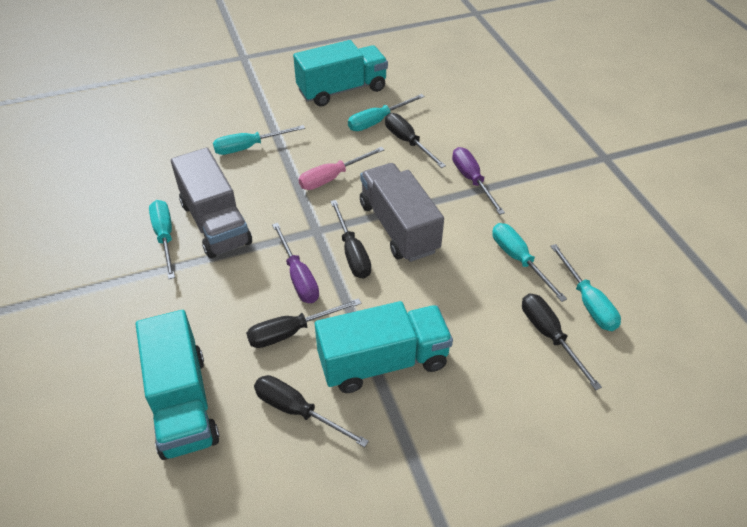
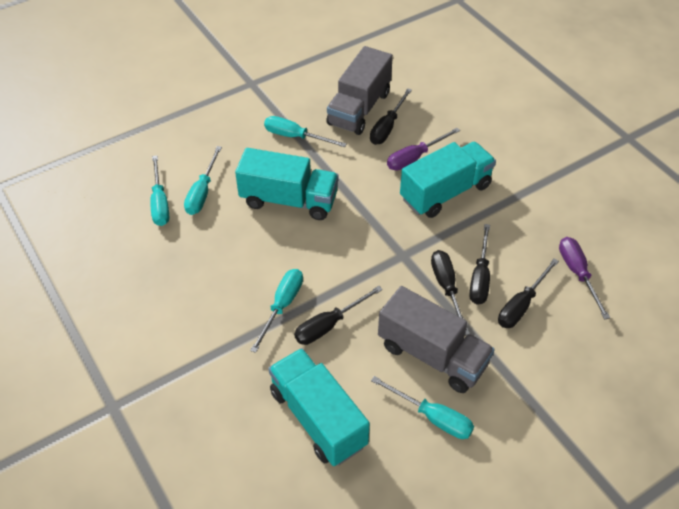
pink screwdriver: [298,147,385,190] = 1 -> none = 0

